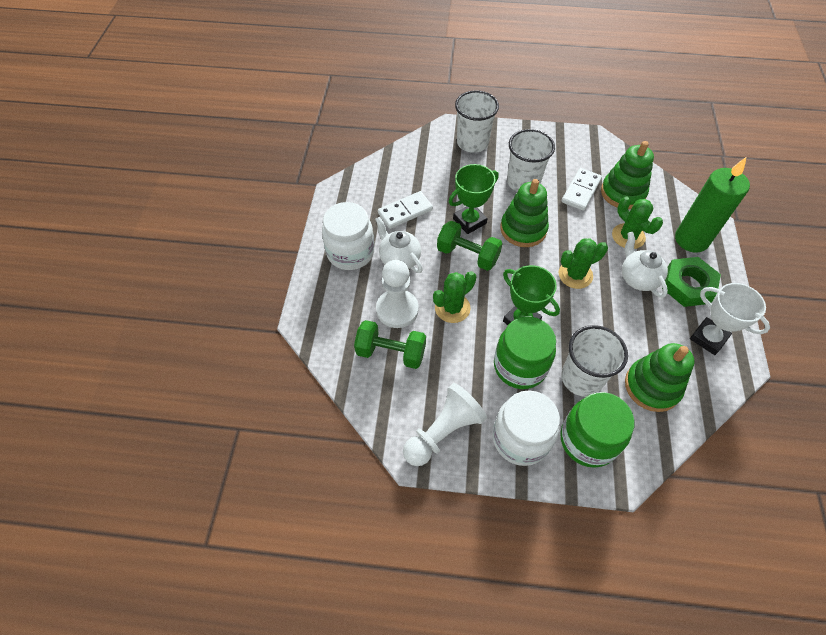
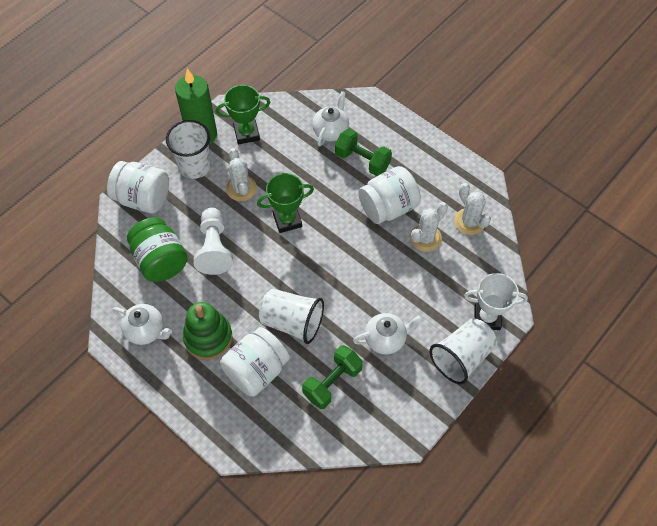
green cactus: [433,271,476,323] [558,238,608,289] [612,197,663,249] = 3 -> none = 0
green jar: [494,317,556,389] [560,392,635,468] = 2 -> [127,217,188,282] = 1
green nut: [662,257,721,307] = 1 -> none = 0
green stacking toy: [500,179,549,247] [601,141,654,209] [625,343,694,412] = 3 -> [183,302,232,360] = 1
white cactus: none = 0 -> [226,148,257,201] [410,202,448,252] [454,183,491,235] = 3
white domino: [378,191,433,229] [562,168,602,211] = 2 -> none = 0
white jar: [322,202,374,270] [492,390,560,466] = 2 -> [107,161,169,214] [220,327,290,397] [358,166,421,224] = 3
white pawn: [376,260,419,328] [403,383,487,466] = 2 -> [194,207,233,275] = 1
white teapot: [375,217,423,273] [622,232,668,298] = 2 -> [113,304,172,345] [312,91,349,147] [353,313,423,355] = 3

